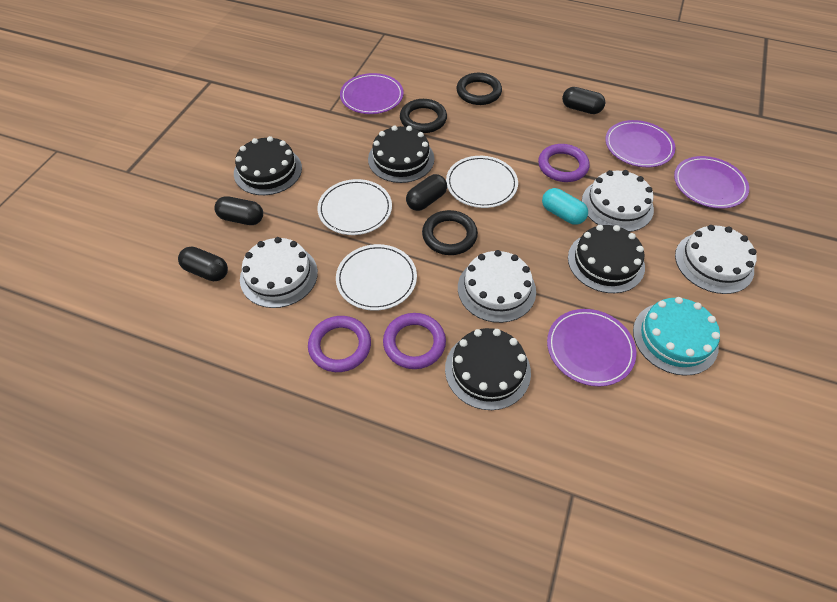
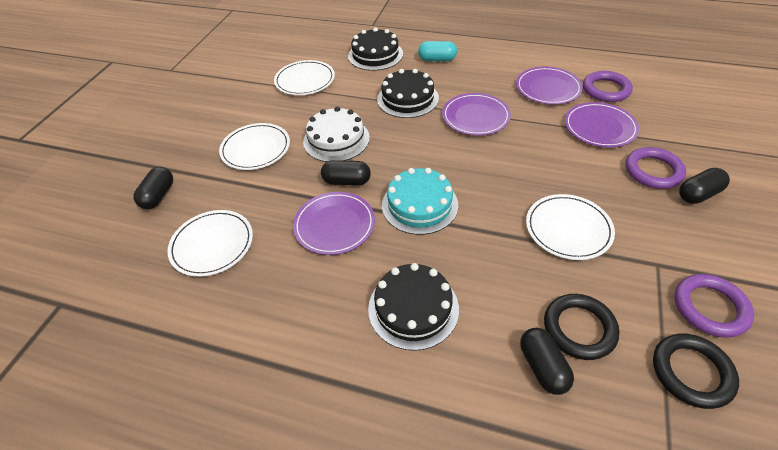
black cake: [234,136,302,195] [368,125,434,183] [445,328,531,410] [568,225,645,293] = 4 -> [348,28,403,71] [368,263,459,351] [377,69,439,118] = 3
black ring: [400,99,447,133] [422,210,478,255] [456,73,502,105] = 3 -> [544,294,619,360] [653,333,739,409] = 2
white cake: [240,237,318,308] [458,250,536,323] [582,170,654,232] [675,225,757,294] = 4 -> [303,107,370,162] = 1
white plate: [317,179,392,235] [336,244,417,311] [446,156,518,208] = 3 -> [167,210,253,277] [219,123,290,170] [274,60,335,95] [526,194,615,260] = 4

